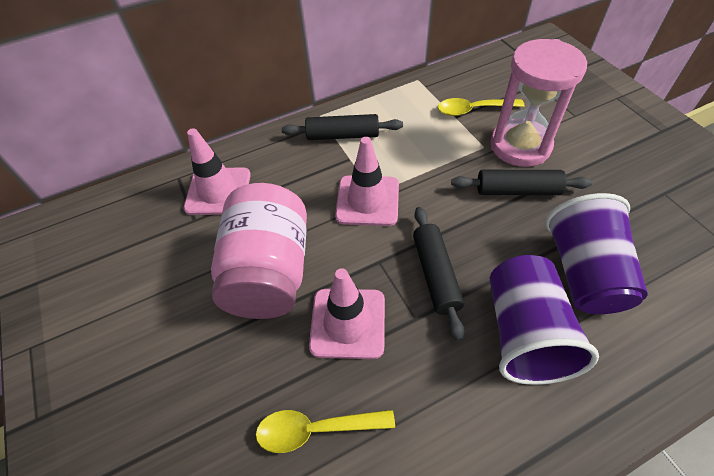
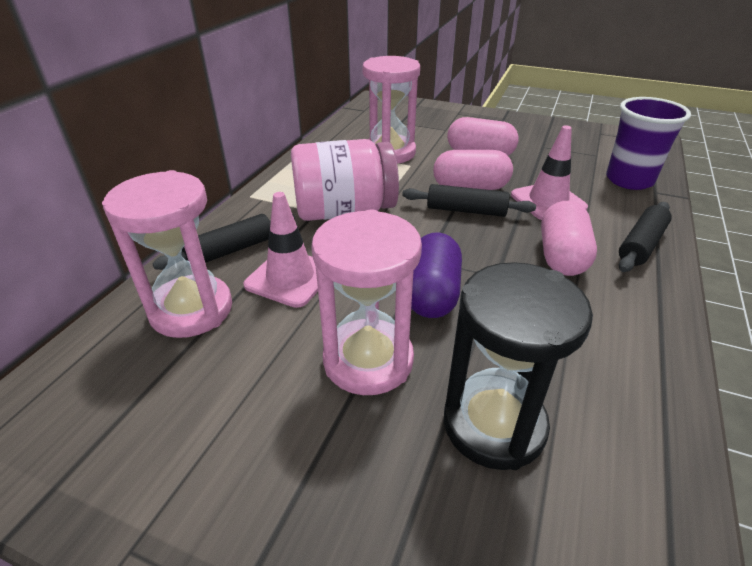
black hourglass: none = 0 -> [444,262,593,470] = 1
pink capsule: none = 0 -> [433,150,513,190] [447,117,519,156] [541,201,597,276] = 3
pink hourglass: [490,39,587,167] = 1 -> [102,170,232,338] [311,209,422,395] [362,56,420,164] = 3
pink traffic cone: [184,128,251,215] [309,268,385,359] [335,137,399,226] = 3 -> [244,192,318,308] [511,125,588,220] = 2
purple capsule: none = 0 -> [411,232,462,318] = 1
purple cup: [490,255,599,385] [545,193,648,314] = 2 -> [606,97,691,190] = 1
yellow spoon: [256,410,395,453] [438,98,524,116] = 2 -> none = 0

